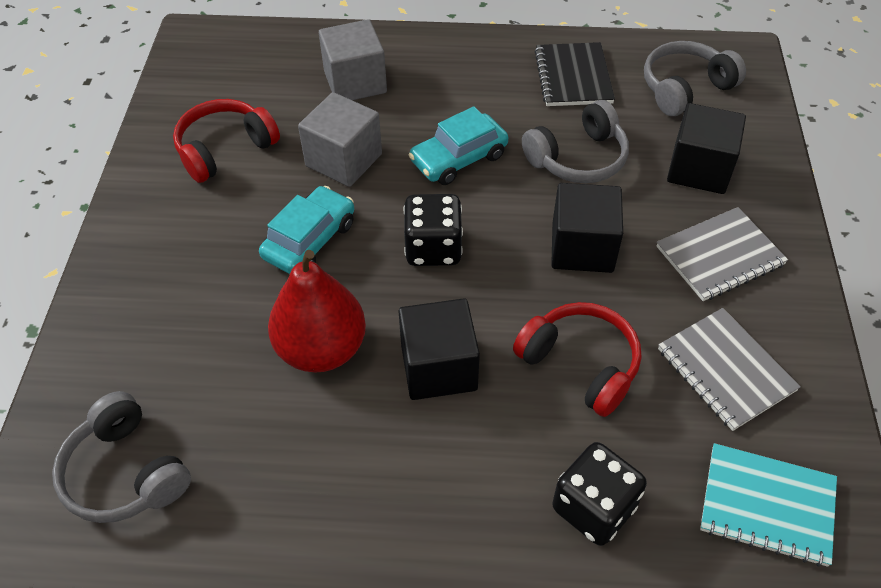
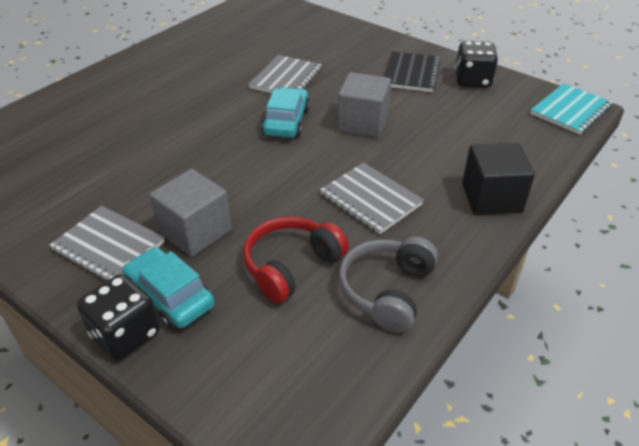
black cube: [399,298,480,400] [551,183,623,273] [667,103,746,194] = 3 -> [462,143,535,215] = 1
grey headphones: [52,391,191,523] [522,100,629,183] [644,41,746,116] = 3 -> [339,237,438,333] = 1
grey notebook: [657,207,788,301] [658,308,801,431] = 2 -> [49,206,165,281] [248,55,322,93] [320,163,424,234] = 3
red headphones: [173,99,280,183] [513,302,641,417] = 2 -> [243,216,349,303] = 1
red pear: [268,250,366,372] = 1 -> none = 0

